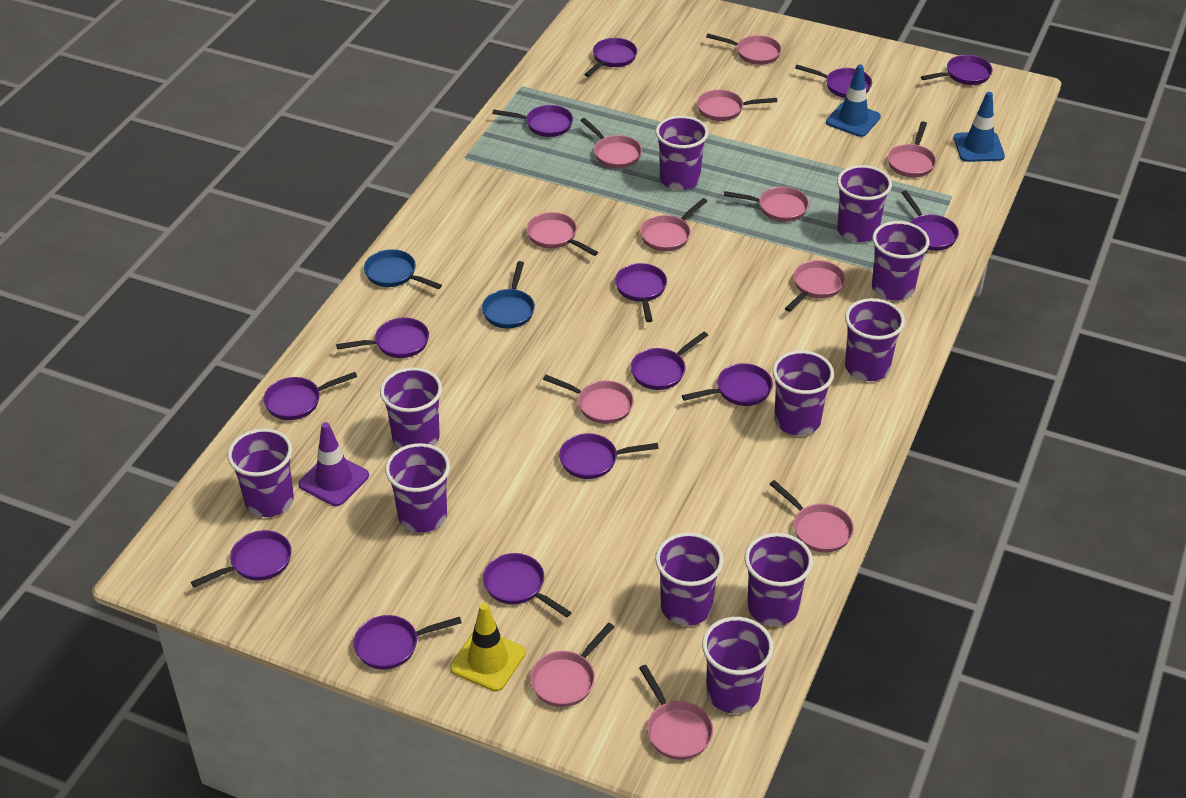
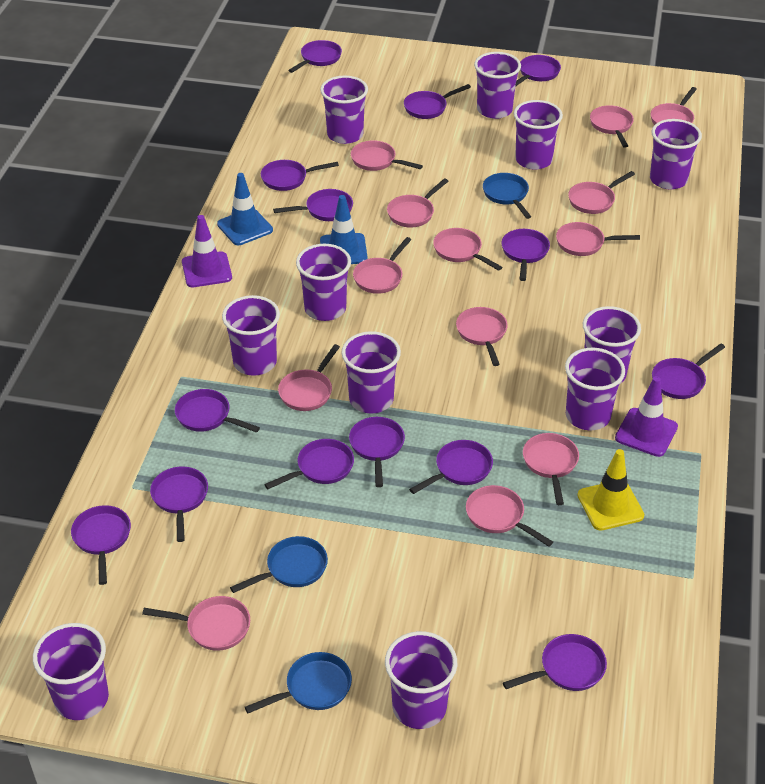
blue pan: [364,249,442,289] [482,261,535,329] = 2 -> [230,536,328,593] [245,652,352,713] [483,173,531,219] = 3
pink pan: [527,212,598,256] [530,623,614,707] [543,375,634,424] [580,118,642,168] [639,665,713,760] [640,198,708,251] [697,90,777,121] [706,34,782,65] [724,187,809,222] [770,480,854,553] [785,260,846,312] [888,121,936,177] = 12 -> [142,596,250,651] [278,344,340,411] [351,140,423,171] [353,237,411,294] [387,179,448,228] [433,228,502,271] [456,307,508,366] [466,485,553,547] [523,433,579,505] [556,222,640,256] [568,171,635,214] [590,105,634,148] [651,87,697,125] = 13
purple traffic cone: [298,422,369,506] = 1 -> [182,215,232,287] [615,376,678,457] = 2

